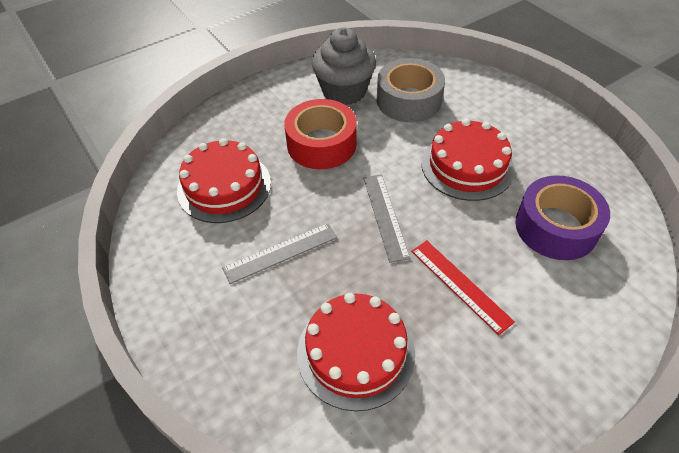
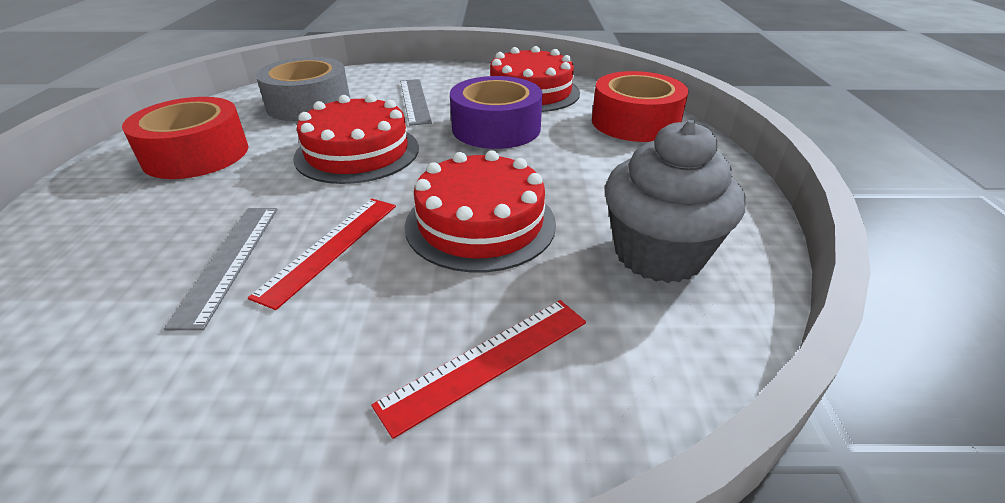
red ruler: [411,240,515,335] = 1 -> [248,199,396,310] [372,300,586,439] = 2
red tape: [284,99,357,169] = 1 -> [122,97,248,179] [592,71,688,142] = 2

